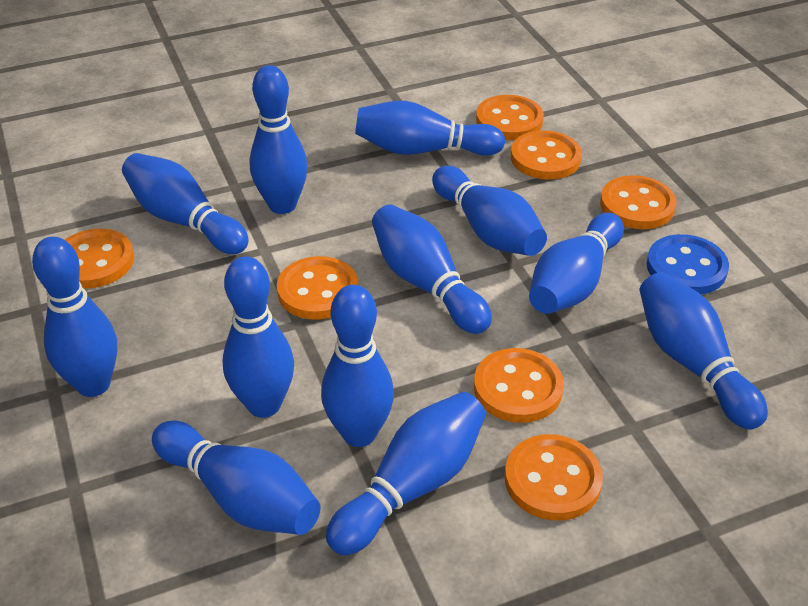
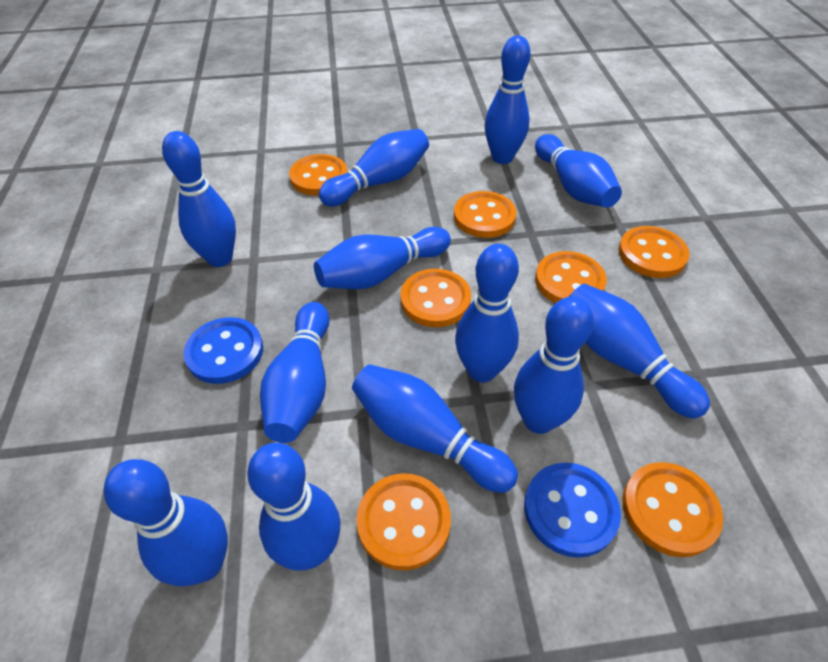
blue button: [647,234,729,294] = 1 -> [184,317,263,384] [524,463,621,558] = 2

